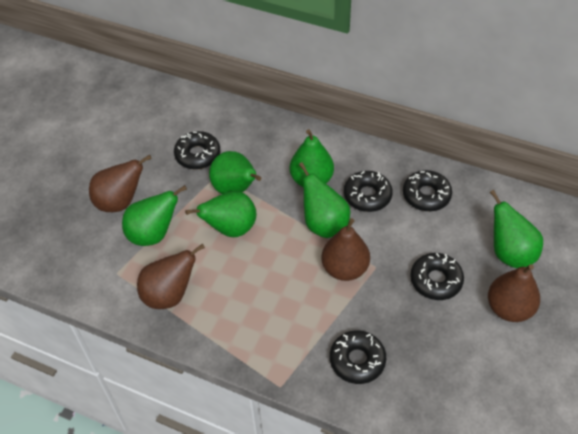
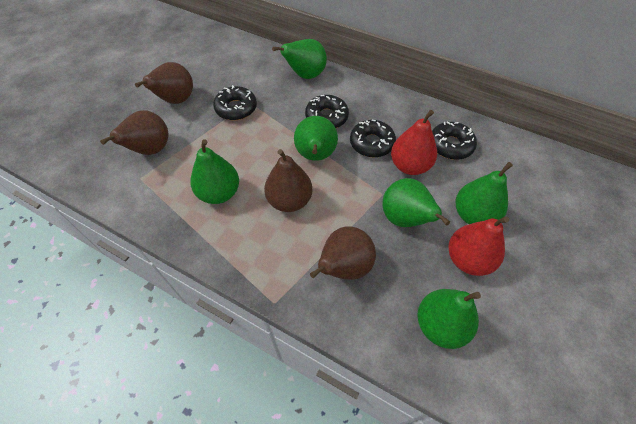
black donut: [174,131,220,169] [330,330,386,384] [344,171,393,212] [403,170,452,211] [410,253,464,300] = 5 -> [213,85,257,120] [305,95,349,128] [350,120,396,158] [432,121,477,160] = 4
red pear: none = 0 -> [391,110,437,175] [448,216,509,276] = 2

